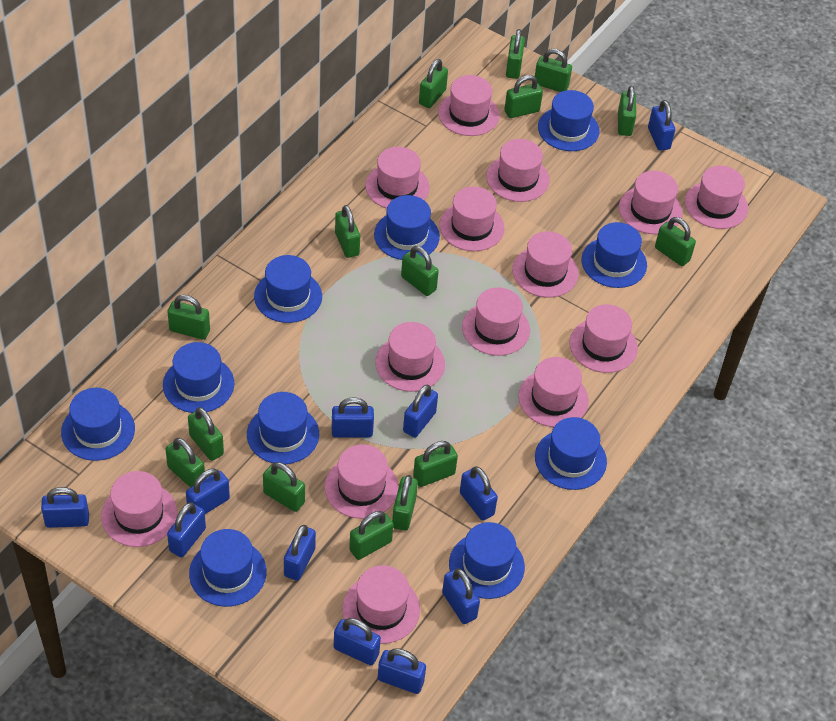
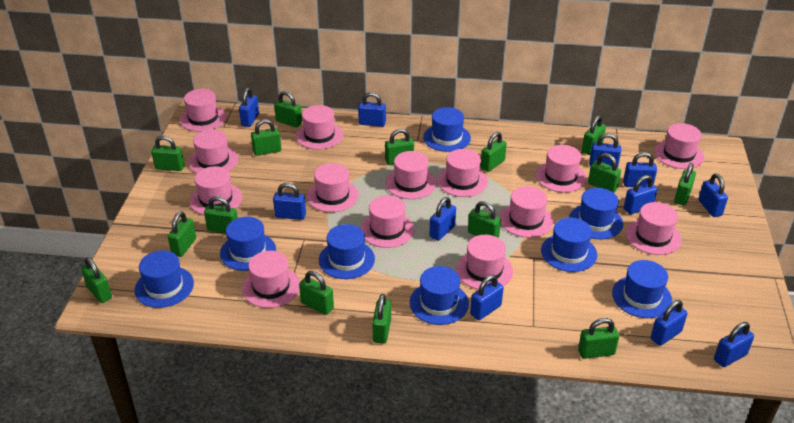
blue hat: [61,388,135,461] [163,342,234,413] [189,529,267,607] [247,392,319,464] [254,255,322,323] [374,195,440,260] [449,522,525,599] [535,417,607,490] [538,90,599,151] [581,222,647,288] = 10 -> [134,250,194,308] [220,217,276,271] [319,224,375,279] [410,266,469,325] [423,107,471,152] [541,218,597,272] [569,188,623,239] [612,260,672,318] = 8

